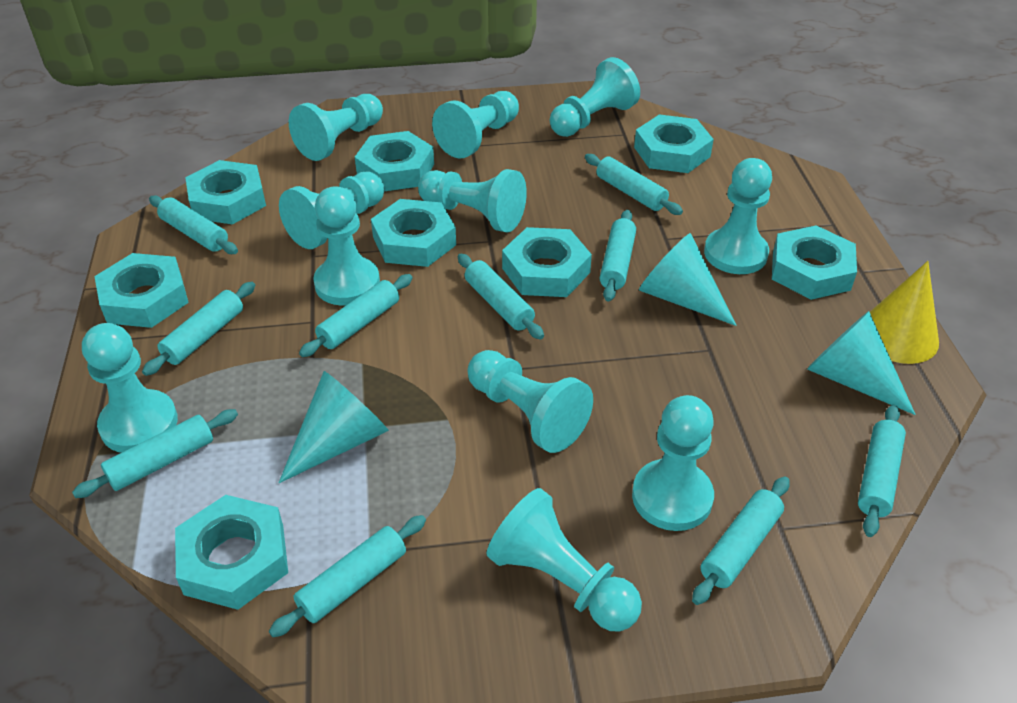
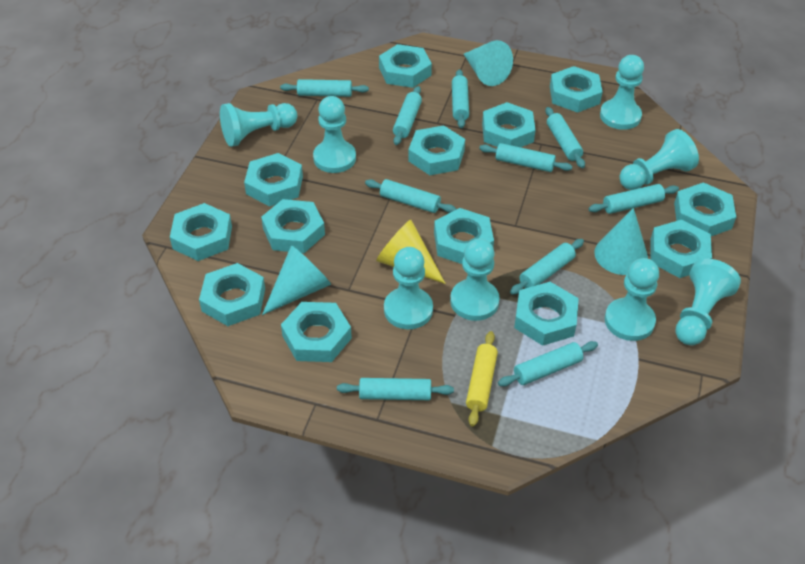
turquoise nut: [94,253,189,328] [175,495,288,610] [185,160,266,224] [355,131,434,191] [371,199,456,267] [502,227,592,297] [634,114,714,173] [772,225,857,300] = 8 -> [170,203,232,261] [199,263,265,326] [244,153,303,207] [261,199,325,253] [281,302,352,362] [379,44,432,88] [408,125,465,175] [434,208,494,264] [482,102,535,147] [514,282,579,346] [550,66,603,113] [650,220,712,278] [674,182,736,236] = 13
turquoise pawn: [82,323,178,453] [279,171,384,249] [289,94,383,161] [313,186,380,306] [418,169,527,233] [432,91,519,158] [468,350,593,453] [486,488,642,632] [550,57,640,137] [632,395,714,531] [704,158,772,274] = 11 -> [220,103,297,147] [313,96,356,173] [384,247,433,329] [450,238,500,321] [600,55,644,130] [605,258,659,341] [619,129,699,190] [675,259,741,345] = 8
yellow rolling pin: none = 0 -> [466,331,498,427] = 1

